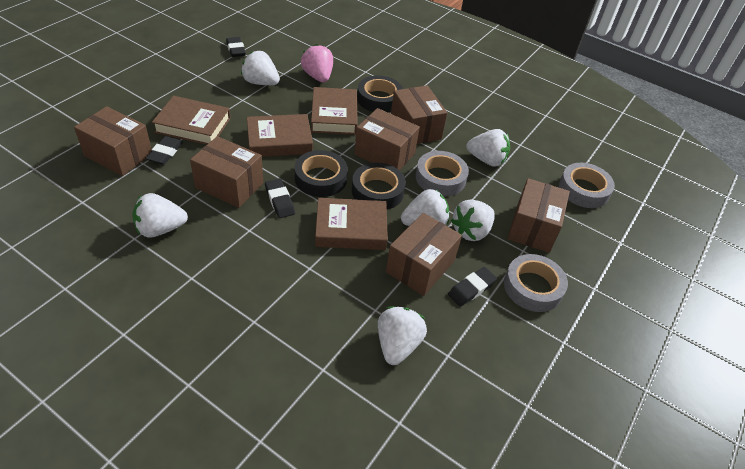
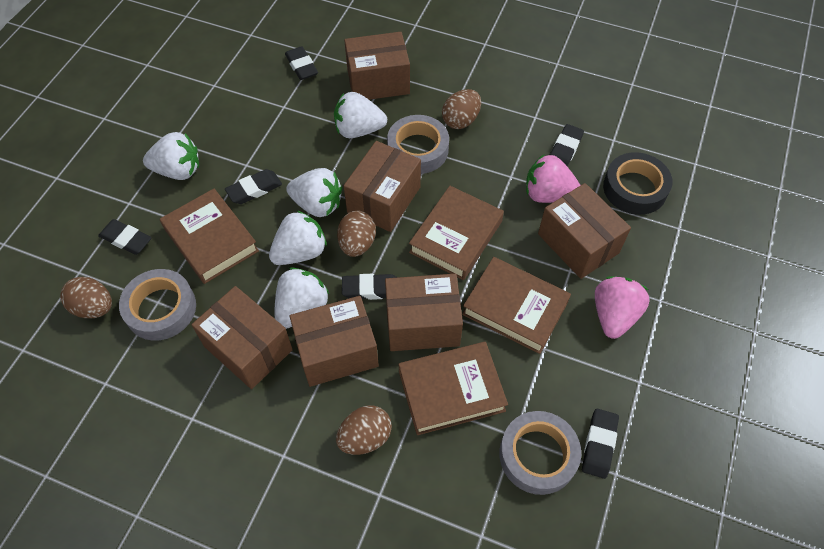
black eraser: [145,136,183,165] [226,37,246,57] [265,178,295,218] [448,267,497,307] = 4 -> [98,219,152,255] [225,169,282,204] [285,46,318,80] [342,274,398,300] [550,124,584,167] [582,409,619,479] = 6
black tape: [295,150,348,197] [352,163,406,210] [357,76,403,112] = 3 -> [603,152,673,215] = 1
brown egg: none = 0 -> [60,277,112,318] [336,405,392,455] [337,211,376,257] [442,89,481,129] = 4
pink strawberry: [301,44,333,82] = 1 -> [526,154,581,203] [595,276,650,339] = 2
white strawberry: [132,193,188,238] [241,51,280,85] [378,307,427,365] [401,189,449,226] [451,200,495,241] [466,129,510,167] = 6 -> [143,132,199,180] [269,211,327,265] [275,267,329,329] [286,168,342,217] [334,92,387,138] = 5

